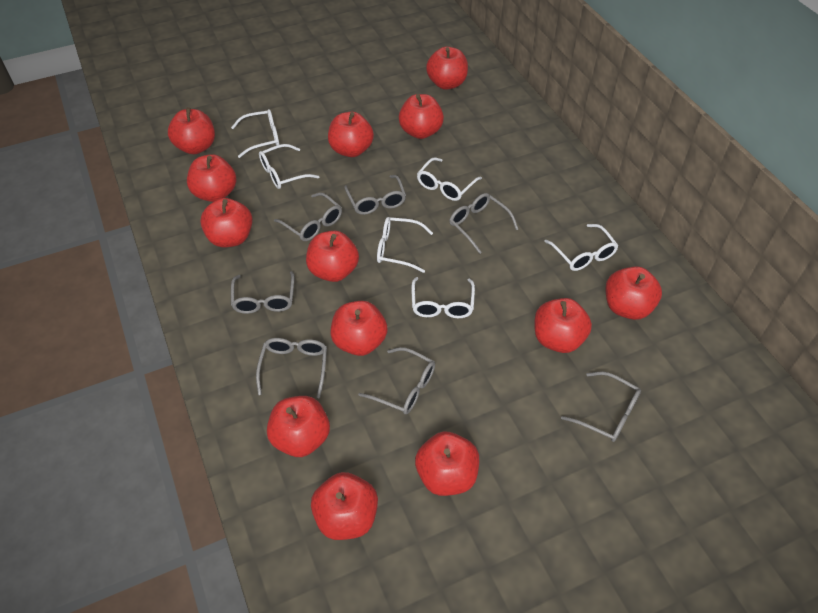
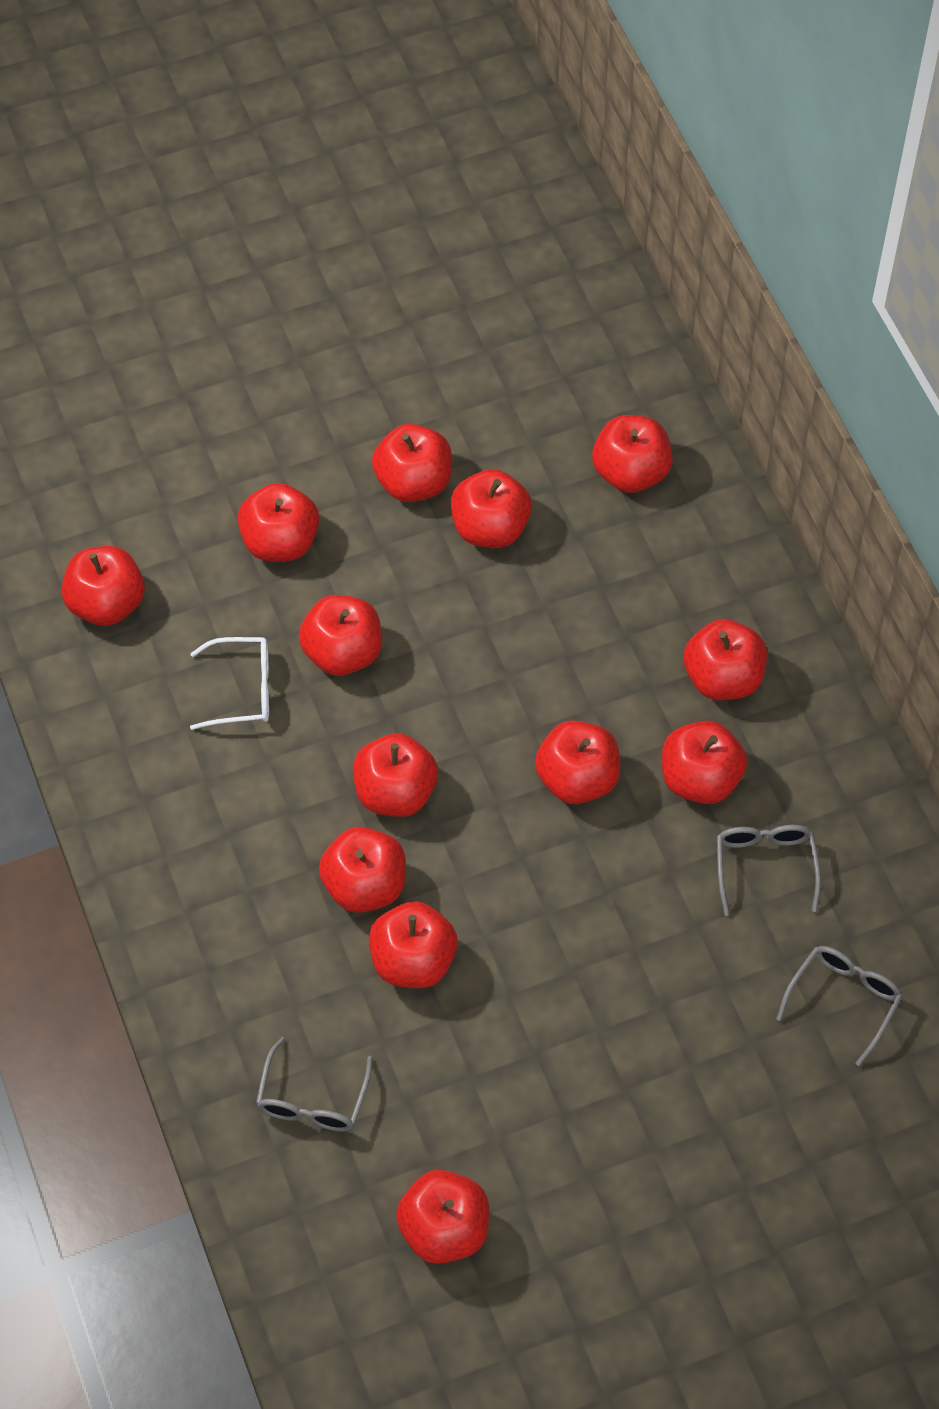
grey glasses: [231,271,295,314] [256,338,327,398] [274,192,342,241] [344,175,406,215] [358,347,435,414] [449,193,518,254] [561,371,641,442] = 7 -> [256,1037,373,1132] [717,825,821,916] [776,946,903,1066] = 3
white glasses: [231,109,279,158] [259,144,320,189] [377,217,433,273] [411,277,475,318] [417,157,482,201] [544,224,619,271] = 6 -> [190,637,269,730] = 1

